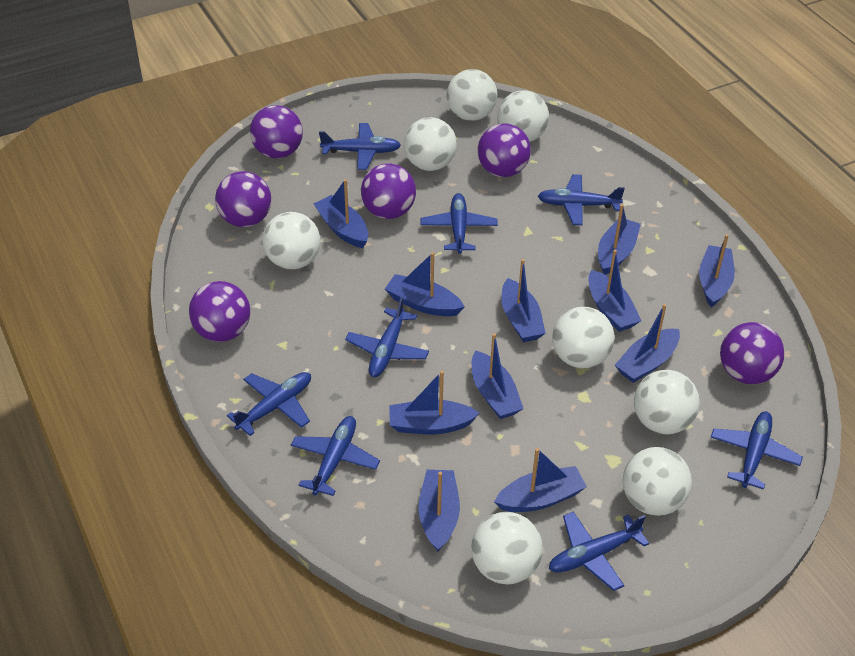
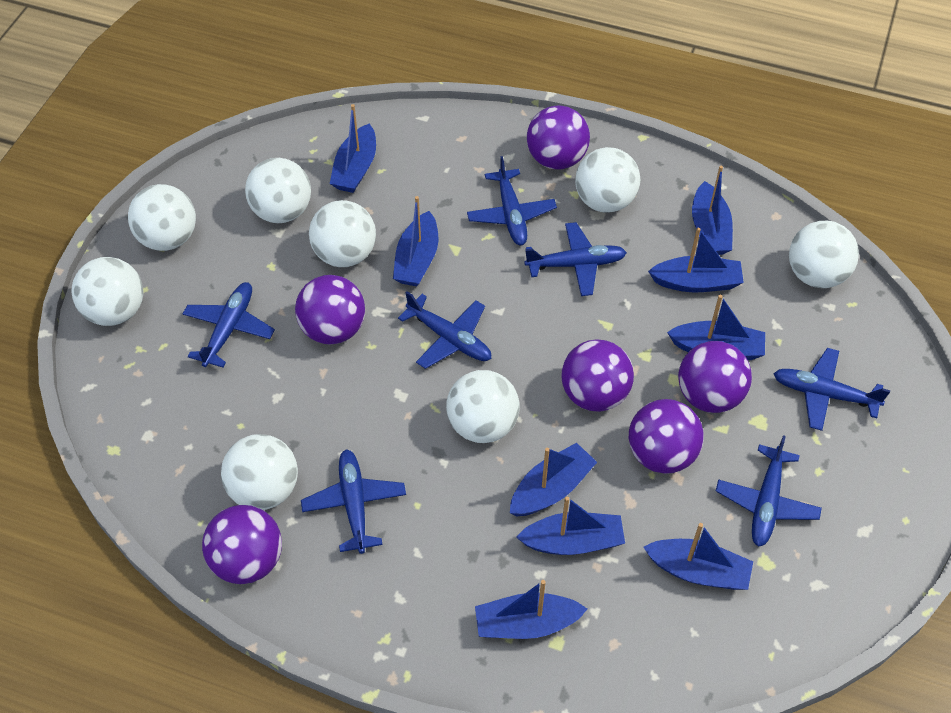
blue boat: [313,179,368,248] [385,252,465,316] [389,371,479,434] [418,470,460,551] [472,333,524,419] [494,448,587,512] [501,259,546,342] [589,250,641,332] [598,204,641,275] [615,304,680,383] [699,234,735,307] = 11 -> [330,104,376,193] [393,196,438,286] [475,580,587,639] [510,443,597,516] [516,496,625,555] [643,523,753,590] [648,228,744,292] [667,295,765,360] [692,166,733,255] = 9
blue plane: [227,372,311,436] [291,416,380,496] [319,123,401,170] [345,297,429,377] [420,193,498,254] [538,174,625,225] [549,512,649,591] [711,411,803,490] = 8 -> [183,282,275,368] [301,449,406,554] [398,291,491,369] [467,156,557,245] [524,222,627,296] [716,435,822,547] [773,348,890,431] = 7

